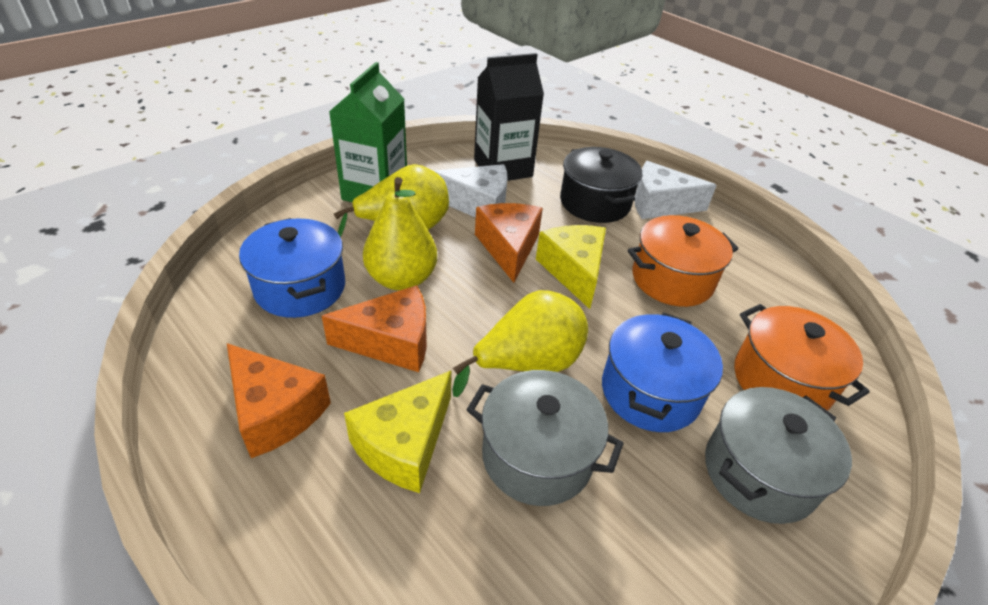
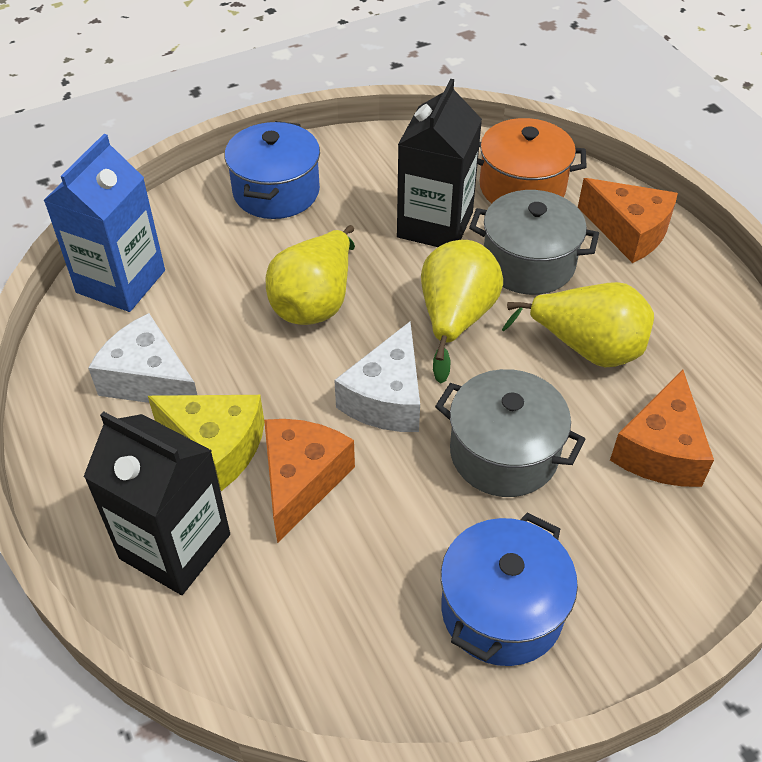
black carton: [474,53,544,181] = 1 -> [83,411,230,595] [397,79,482,247] = 2
black pot: [560,147,642,223] = 1 -> none = 0
blue carton: none = 0 -> [43,134,165,312] = 1
green carton: [329,62,407,202] = 1 -> none = 0
orange pot: [628,215,738,307] [734,304,870,411] = 2 -> [478,118,587,204] = 1
yellow cheese: [344,371,451,493] [536,225,606,309] = 2 -> [148,395,265,491] = 1

